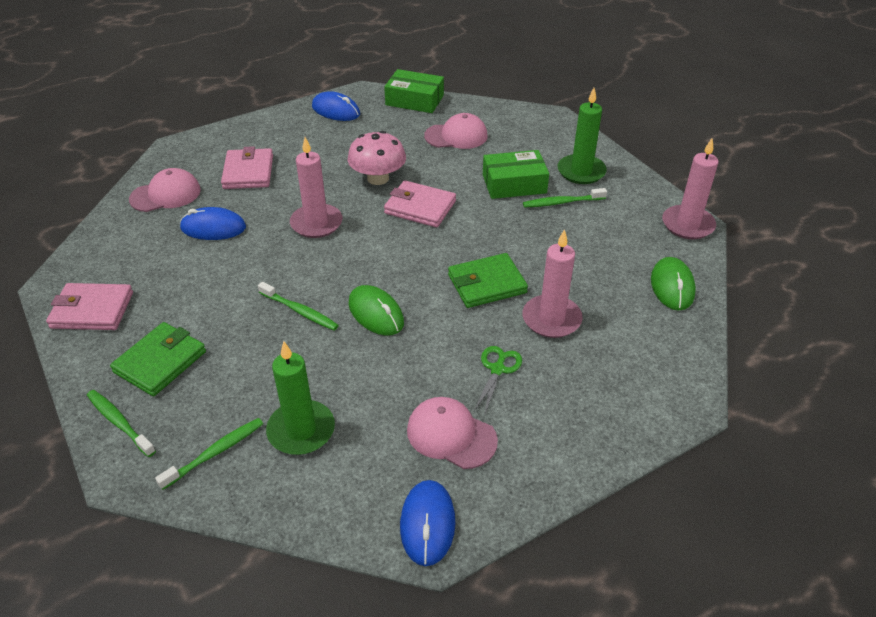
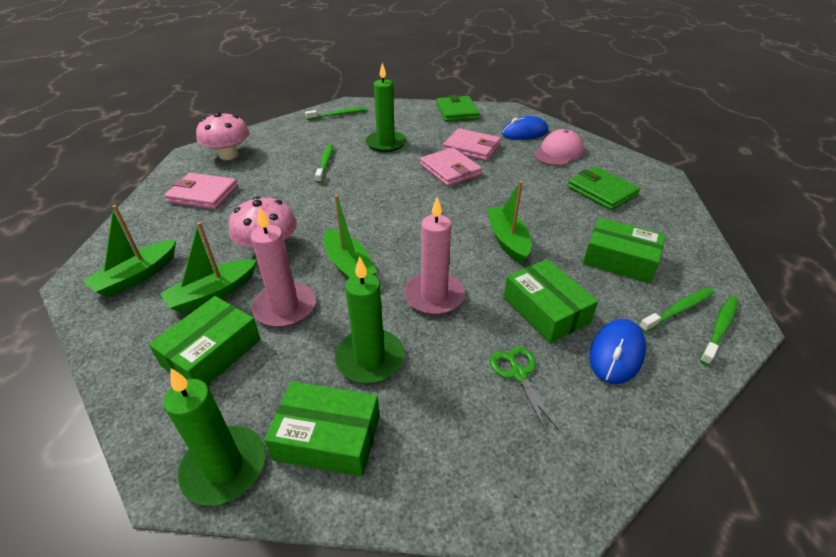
blue mouse: [180,207,246,240] [312,91,360,121] [400,480,456,566] = 3 -> [502,116,548,140] [589,319,646,384] = 2
green boat: none = 0 -> [83,205,176,297] [160,222,257,314] [324,195,377,279] [487,181,531,264] = 4
green box: [384,69,444,113] [483,150,549,199] = 2 -> [149,296,261,385] [264,381,380,477] [504,259,598,343] [583,217,666,283] = 4
green candle: [266,341,335,455] [558,88,607,184] = 2 -> [163,368,265,506] [335,256,404,383] [365,63,406,152] = 3
green mouse: [348,285,404,336] [651,257,696,311] = 2 -> none = 0
pink candle: [290,137,342,238] [522,229,583,338] [662,138,719,239] = 3 -> [251,207,316,327] [404,197,465,315] = 2
pink cap: [129,168,201,212] [407,397,498,469] [424,113,488,149] = 3 -> [533,129,584,166] = 1
pink mushroom: [348,131,406,185] = 1 -> [196,112,250,160] [229,196,297,248] = 2

